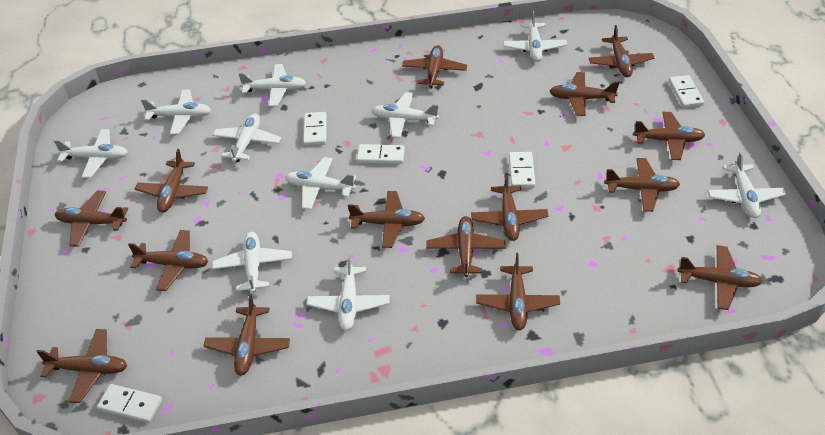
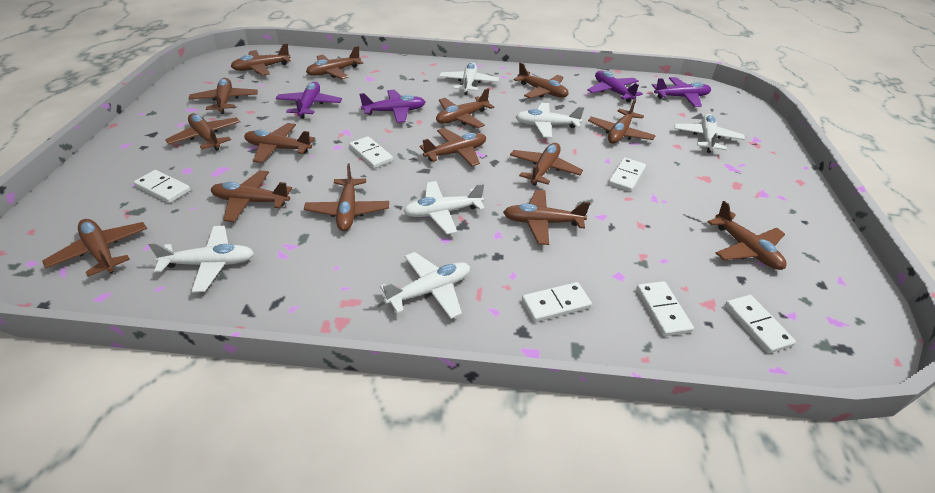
purple plane: none = 0 -> [276,82,342,119] [360,90,425,123] [587,71,643,102] [653,77,711,107] = 4
white domino: [97,384,162,423] [303,112,327,146] [357,144,405,164] [509,152,535,188] [669,75,704,108] = 5 -> [134,170,191,203] [349,136,393,168] [522,282,592,322] [608,157,646,192] [636,281,694,336] [725,295,796,354] = 6
white plane: [54,129,128,178] [141,90,211,135] [212,114,281,162] [212,232,292,293] [238,64,306,107] [285,157,356,210] [307,254,390,331] [372,92,439,138] [503,11,567,62] [708,152,786,218] = 10 -> [148,226,254,293] [380,252,470,319] [403,181,485,234] [439,62,499,95] [516,103,584,138] [674,114,745,153] = 6

